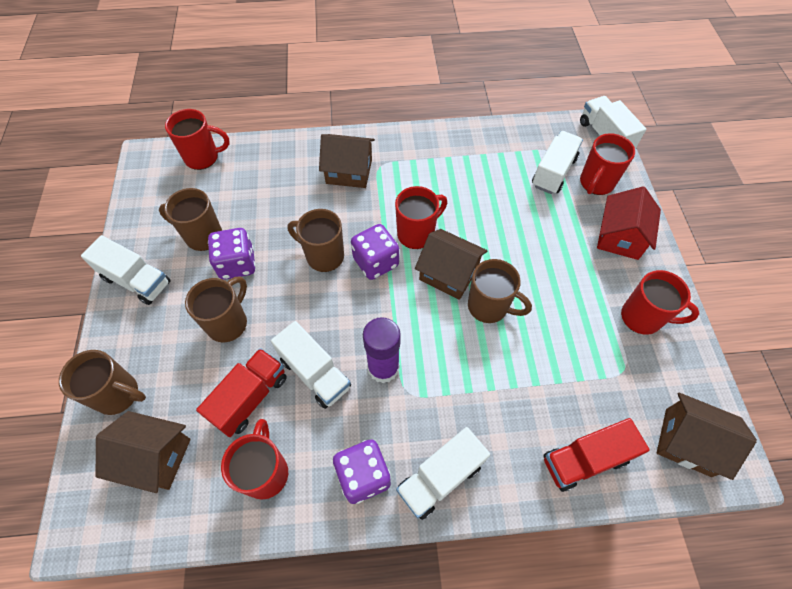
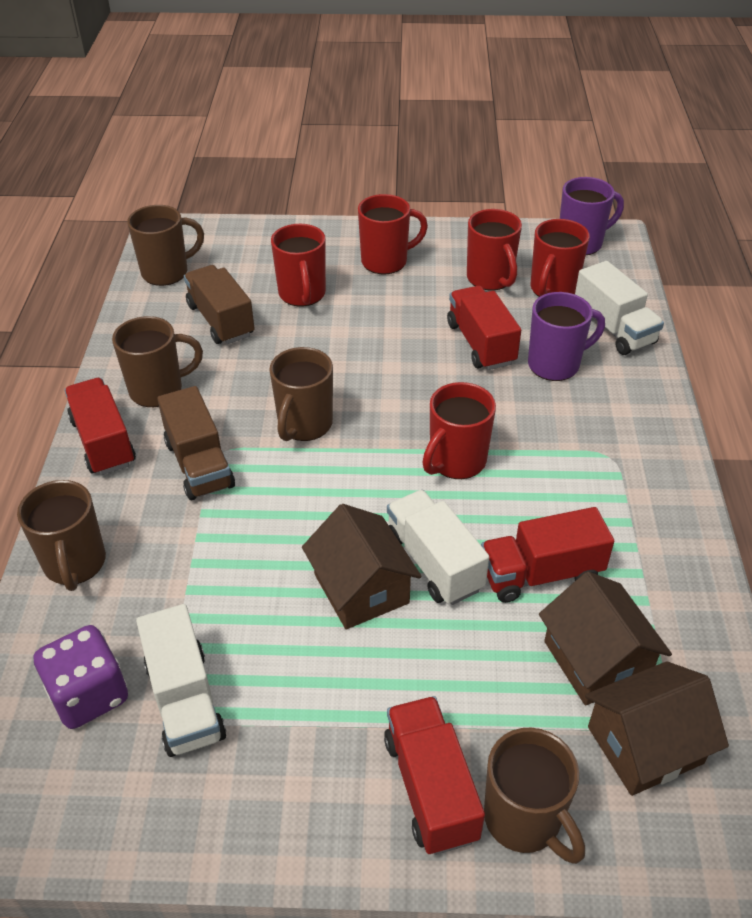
brown house: [96,411,191,493] [319,134,375,188] [415,229,487,300] [657,392,757,480] = 4 -> [302,504,422,629] [539,572,672,705] [585,661,729,796] = 3
brown truck: none = 0 -> [157,386,235,500] [184,265,255,344] = 2
purple dice: [208,228,256,280] [333,440,391,504] [351,224,399,280] = 3 -> [34,625,128,729] = 1
purple glue stick: [363,317,401,383] = 1 -> none = 0
purple mug: none = 0 -> [528,292,605,381] [560,177,624,255] = 2
red house: [597,186,661,260] = 1 -> none = 0
red truck: [196,348,287,437] [543,418,650,492] = 2 -> [64,378,136,475] [384,696,485,855] [447,286,521,370] [481,507,614,603] = 4
white truck: [81,235,171,305] [271,321,351,409] [396,427,490,520] [532,131,583,194] [580,96,646,148] = 5 -> [136,604,226,757] [387,490,489,605] [575,261,664,355] = 3

